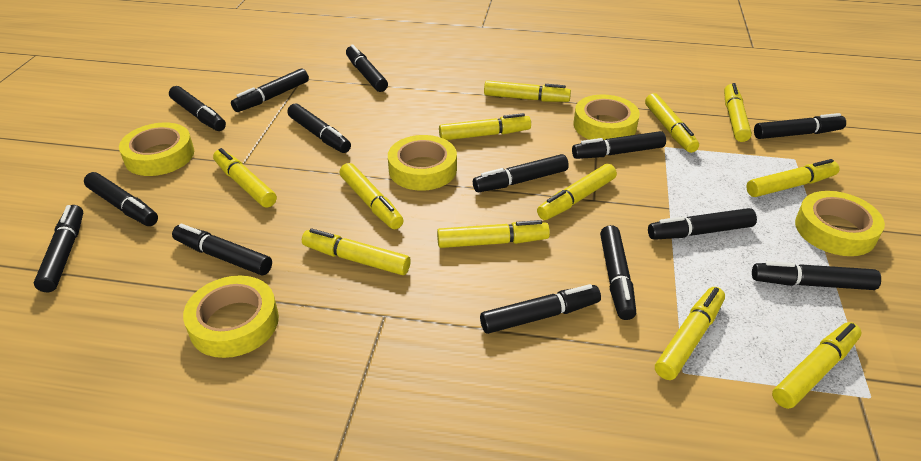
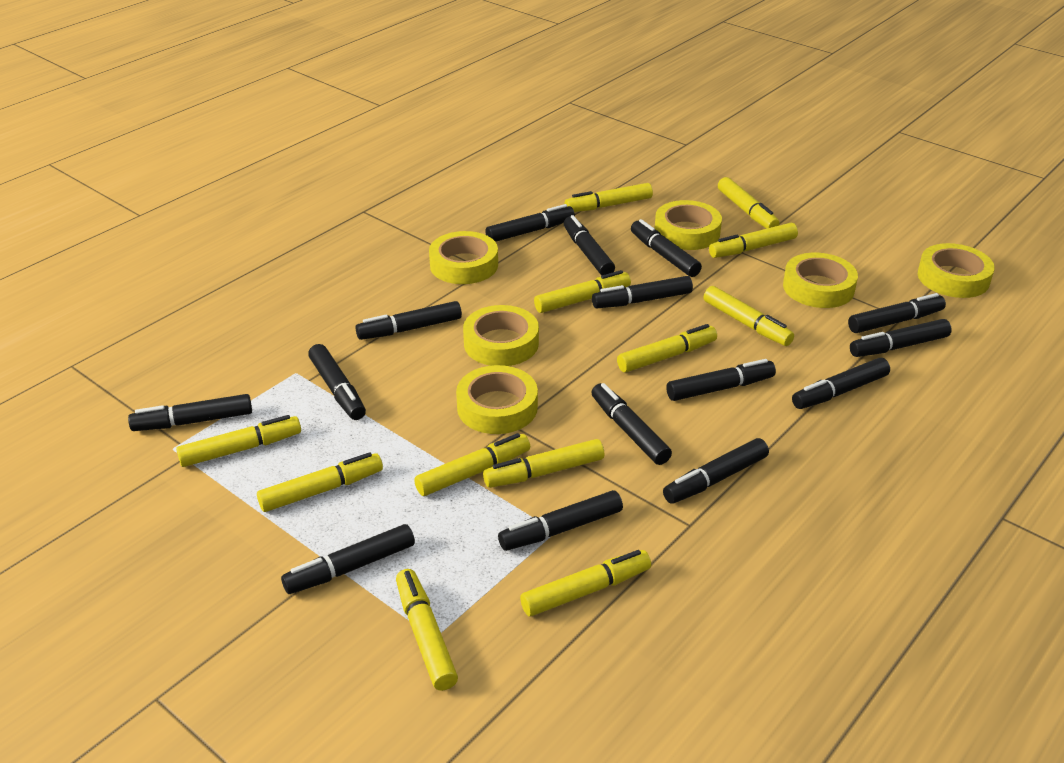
black marker: [34,205,83,292] [84,172,158,226] [169,86,226,131] [172,224,272,276] [231,68,309,112] [287,103,351,153] [346,45,388,92] [473,154,569,192] [480,284,601,334] [572,131,666,159] [600,225,636,320] [648,208,757,240] [752,261,881,290] [754,113,846,139] = 14 -> [128,394,252,431] [281,524,415,594] [308,344,366,420] [355,301,462,340] [485,204,575,242] [498,490,623,551] [564,215,615,275] [591,383,672,465] [592,276,693,308] [631,219,702,277] [663,438,769,504] [666,359,776,401] [792,358,890,409] [848,293,946,333] [850,319,952,357] = 15
yellow tape: [119,122,194,176] [183,276,279,358] [388,135,457,191] [574,94,640,140] [795,191,885,256] = 5 -> [429,231,498,284] [456,365,538,434] [463,305,539,366] [655,200,722,250] [783,253,858,308] [918,243,995,298] = 6

